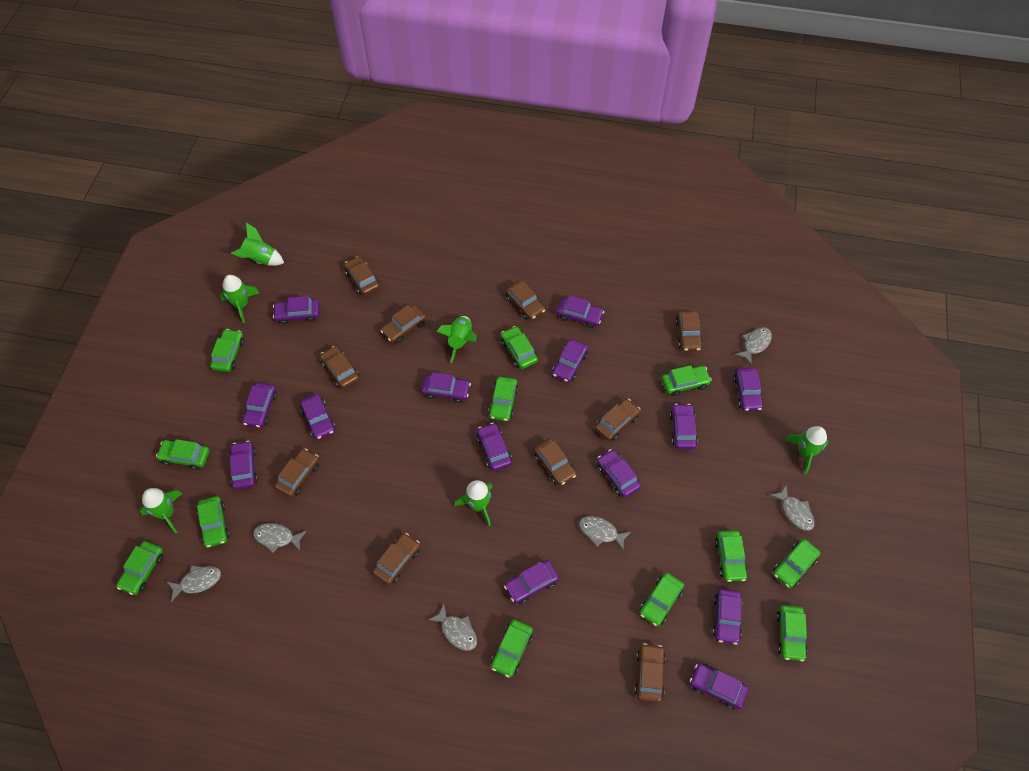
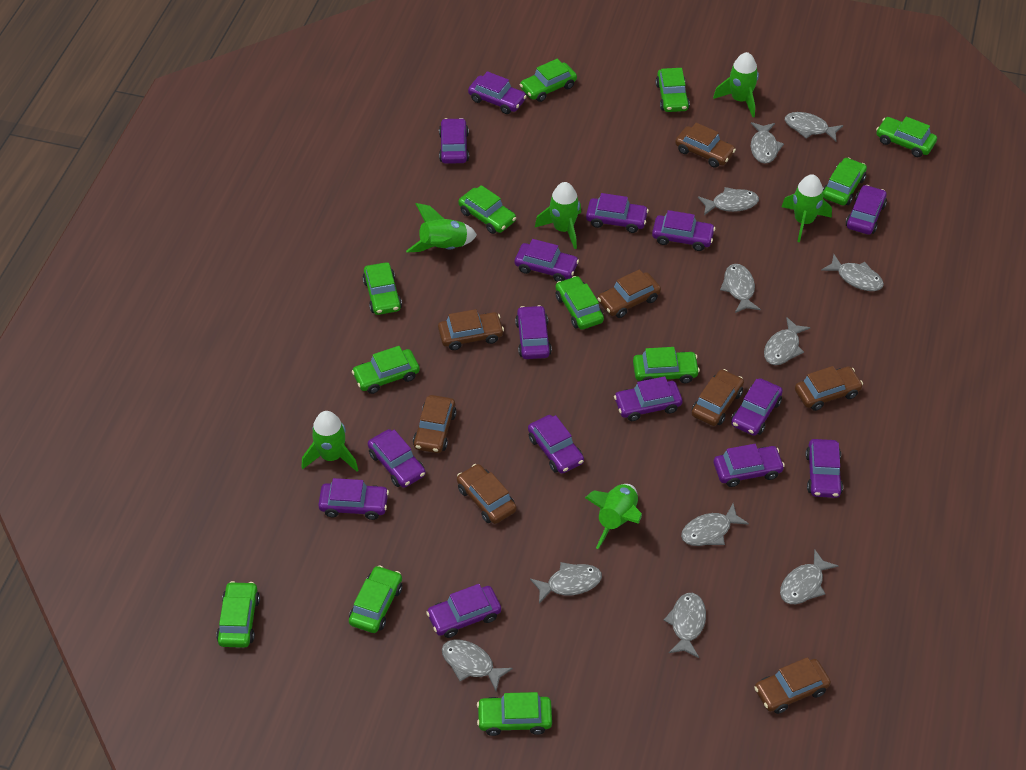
brown car: [274,448,319,497] [320,346,359,389] [344,256,380,296] [372,533,420,585] [381,305,426,343] [505,281,545,320] [534,438,577,486] [595,398,640,441] [635,643,666,703] [675,311,703,351] = 10 -> [413,395,457,453] [438,309,504,350] [457,464,517,524] [597,269,661,318] [675,123,736,168] [692,369,744,426] [754,657,831,714] [795,366,863,411] = 8
grey fish: [166,566,221,602] [253,523,306,553] [428,604,477,651] [579,516,631,551] [735,327,772,365] [770,485,815,531] = 6 -> [442,640,513,691] [530,562,602,603] [664,593,706,658] [681,504,749,546] [698,187,759,215] [720,264,761,313] [751,122,784,164] [764,317,810,365] [780,549,838,604] [785,112,843,141] [821,254,884,291] = 11
purple car: [229,441,258,490] [242,383,277,428] [273,296,319,324] [300,394,336,440] [421,372,471,403] [477,423,512,471] [504,560,559,604] [552,339,588,383] [557,295,604,328] [597,449,641,498] [670,404,698,449] [690,663,749,710] [713,589,743,645] [733,368,764,411] = 14 -> [318,478,389,520] [368,429,426,488] [426,584,501,638] [439,118,469,164] [468,71,527,114] [515,239,579,282] [515,305,552,359] [528,415,584,473] [586,193,649,233] [614,376,683,421] [652,210,715,251] [714,444,785,487] [731,378,783,436] [806,439,843,498] [845,185,887,235] = 15

